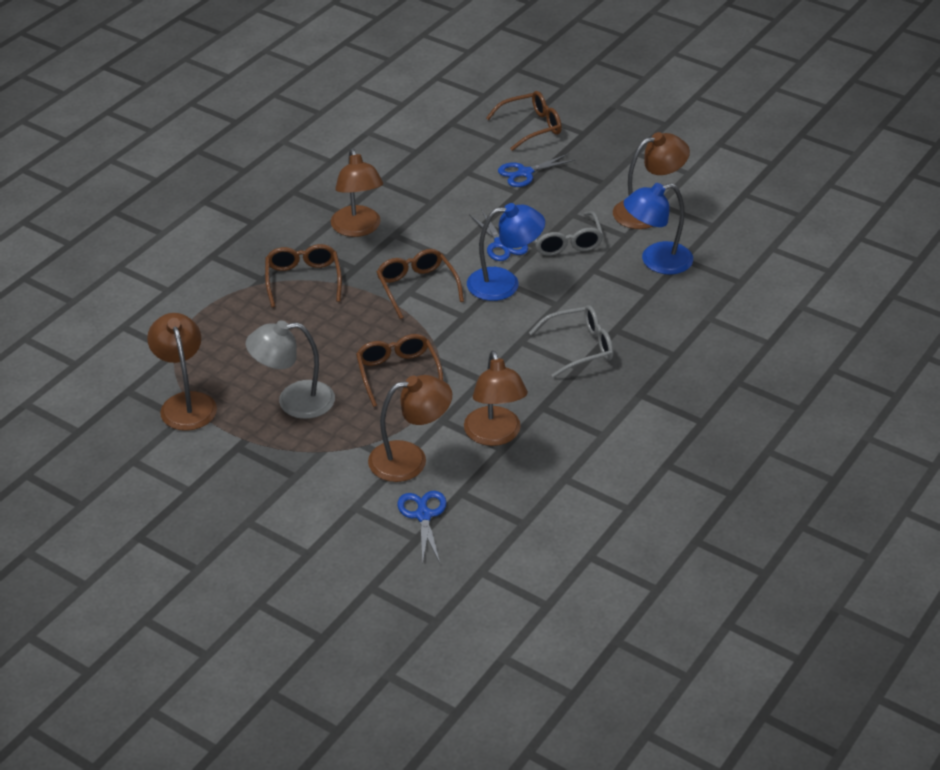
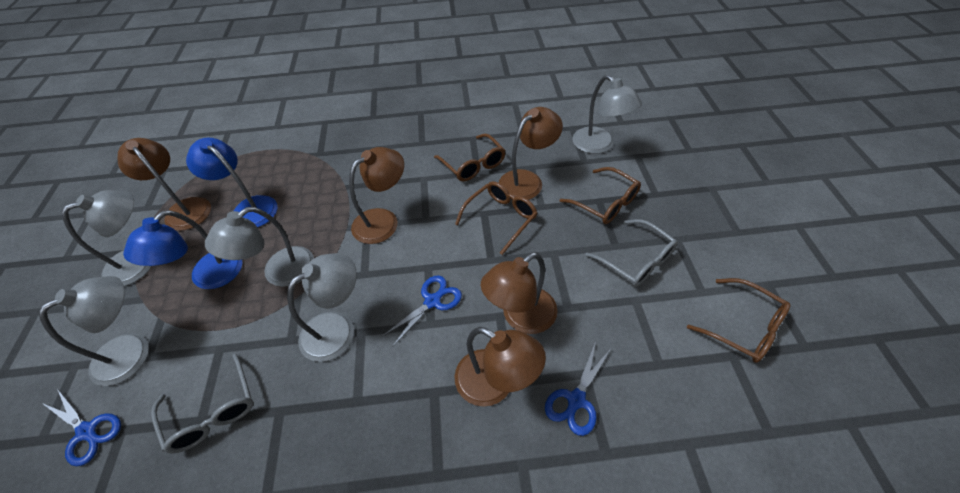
grey lamp: [246,320,335,419] = 1 -> [39,276,149,386] [62,190,152,286] [205,207,314,287] [287,253,357,362] [572,75,642,154] = 5

